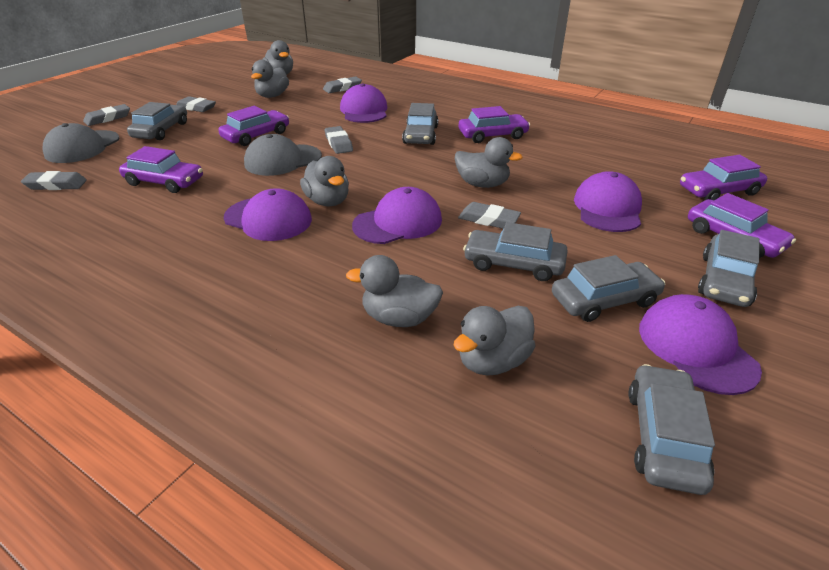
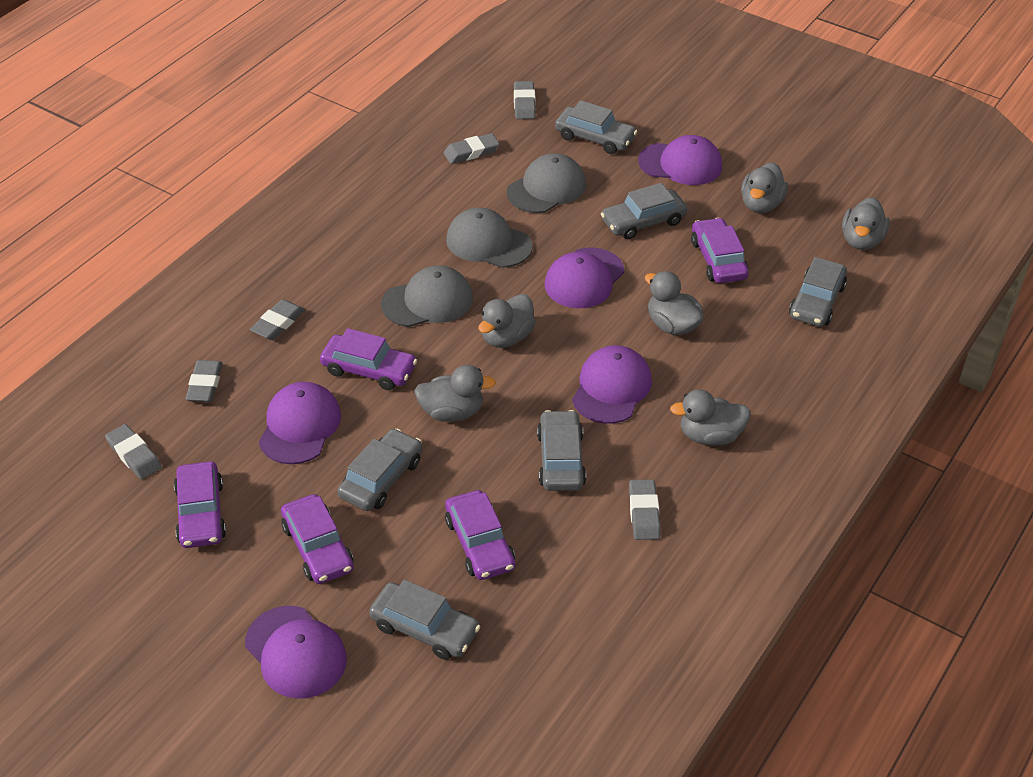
grey cap: [42,123,120,163] [244,134,322,176] = 2 -> [381,265,473,327] [446,208,533,268] [507,153,586,213] = 3

